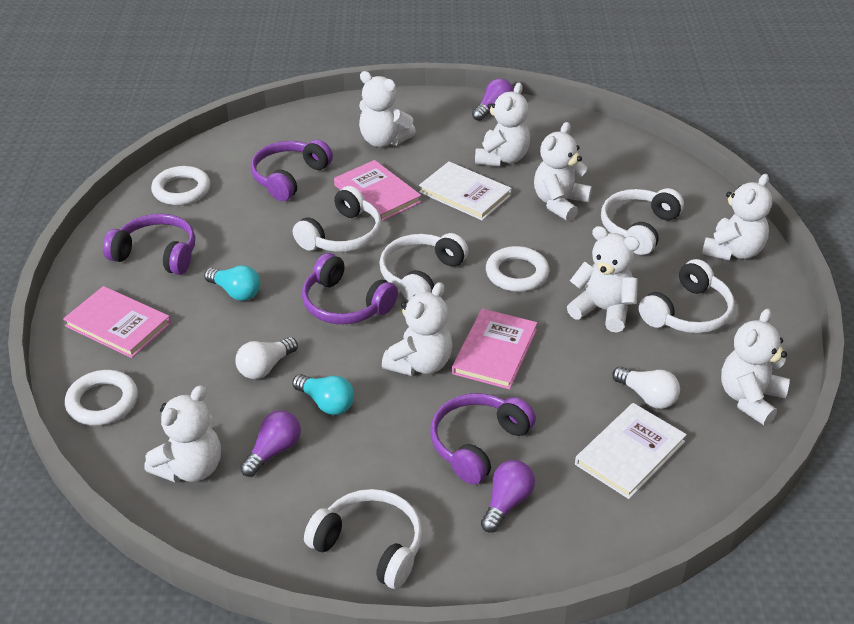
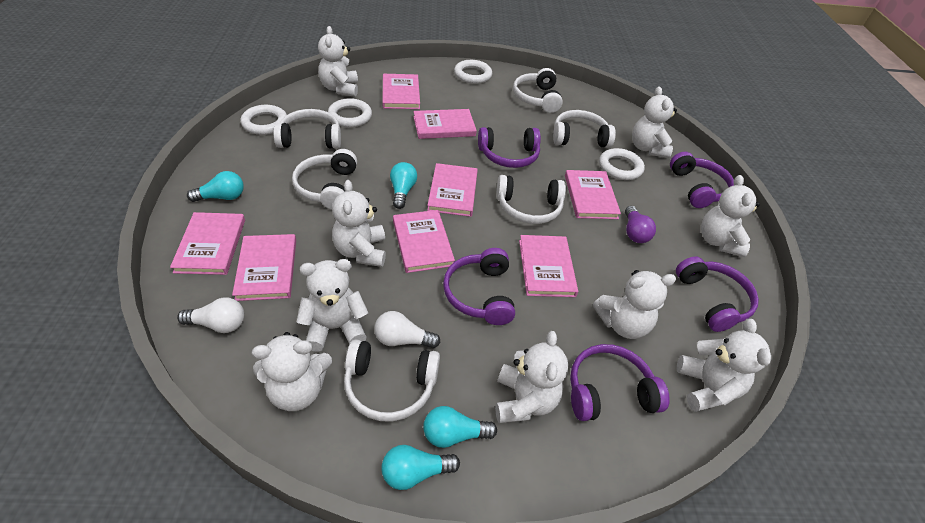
pink book: [63,286,171,358] [334,160,421,222] [452,308,537,390] = 3 -> [170,212,245,275] [232,234,296,301] [383,74,420,109] [393,210,455,273] [413,109,477,139] [427,163,478,217] [519,235,578,297] [565,170,621,219] = 8
purple headphones: [103,214,195,275] [251,140,333,201] [302,253,398,324] [430,393,536,485] = 4 -> [443,248,515,325] [478,127,541,168] [570,344,670,421] [670,152,734,208] [676,256,759,332] = 5
purple light bulb: [240,410,301,477] [472,79,514,121] [481,460,535,533] = 3 -> [625,206,656,243] = 1
turquoise light bulb: [204,265,260,301] [292,374,354,415] = 2 -> [187,171,244,202] [381,445,460,490] [390,162,417,209] [423,406,497,448] = 4
white book: [419,162,512,220] [575,403,687,499] = 2 -> none = 0
white headphones: [293,186,381,252] [304,489,422,589] [379,233,469,301] [601,188,684,255] [639,259,735,333] = 5 -> [273,109,341,149] [292,149,357,210] [344,339,440,422] [497,175,566,224] [513,68,563,113] [553,110,616,148] = 6
white ring: [65,370,138,426] [151,166,210,205] [486,246,549,292] = 3 -> [240,105,287,135] [328,98,372,127] [454,60,492,84] [599,148,645,180] = 4
white teddy bear: [145,385,221,483] [359,71,416,147] [382,282,453,376] [475,83,530,166] [534,122,592,221] [567,226,640,333] [702,174,772,260] [721,309,790,426] = 8 -> [252,332,332,411] [297,259,368,352] [318,26,358,97] [332,180,386,267] [495,331,568,423] [593,270,676,339] [632,86,677,158] [677,319,771,412] [701,175,760,257] = 9

